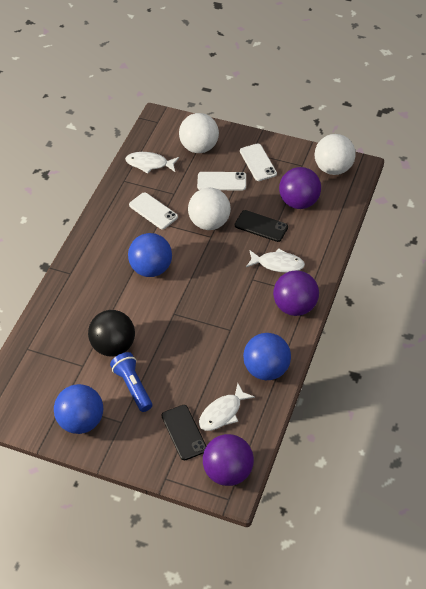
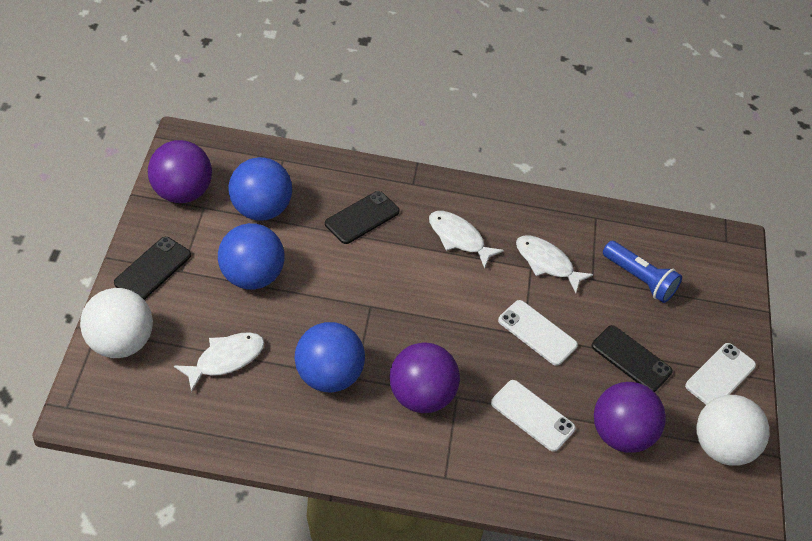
black ball: [88,310,135,357] = 1 -> none = 0
black phone: [162,405,206,460] [235,210,288,242] = 2 -> [114,237,191,300] [325,191,400,244] [592,325,673,392] = 3
white ball: [179,113,219,153] [188,188,231,230] [315,134,356,175] = 3 -> [80,288,153,358] [696,395,769,466] = 2

